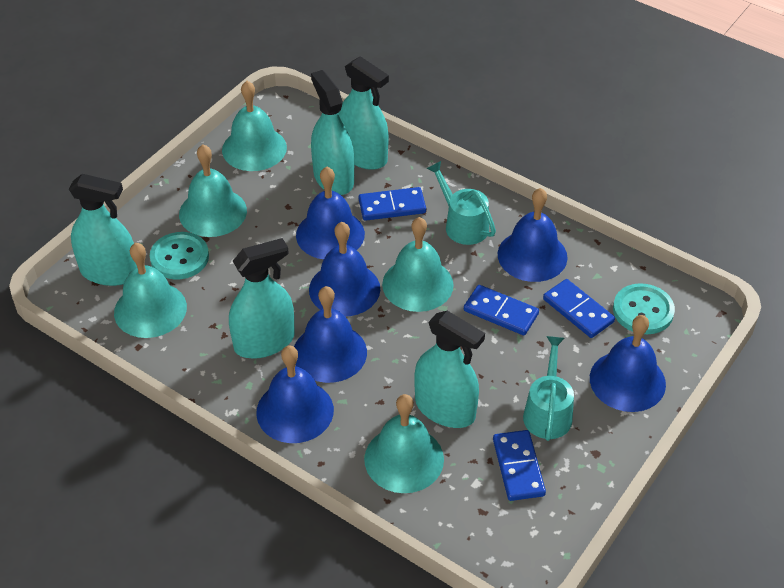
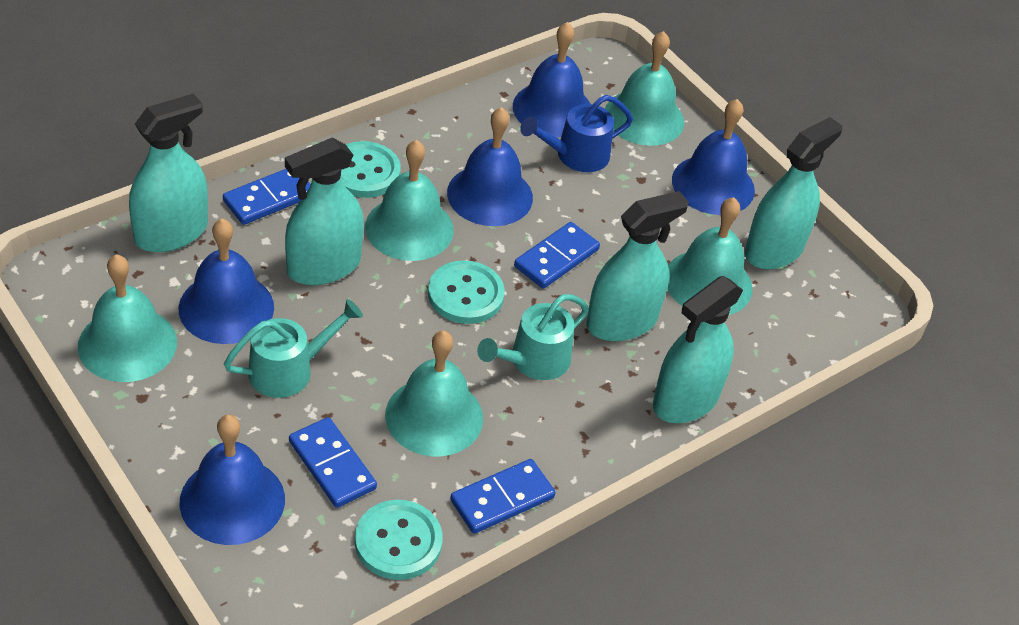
blue bell: [256,345,334,443] [294,286,367,383] [296,167,365,259] [309,222,380,316] [498,188,568,282] [590,315,666,412] = 6 -> [179,219,274,344] [179,415,285,545] [447,107,533,226] [513,22,591,137] [672,99,755,215] = 5
blue watering can: none = 0 -> [520,95,633,172] = 1
turquoise button: [150,232,209,279] [613,283,675,334] = 2 -> [340,141,401,198] [355,500,442,580] [428,260,505,324] = 3

